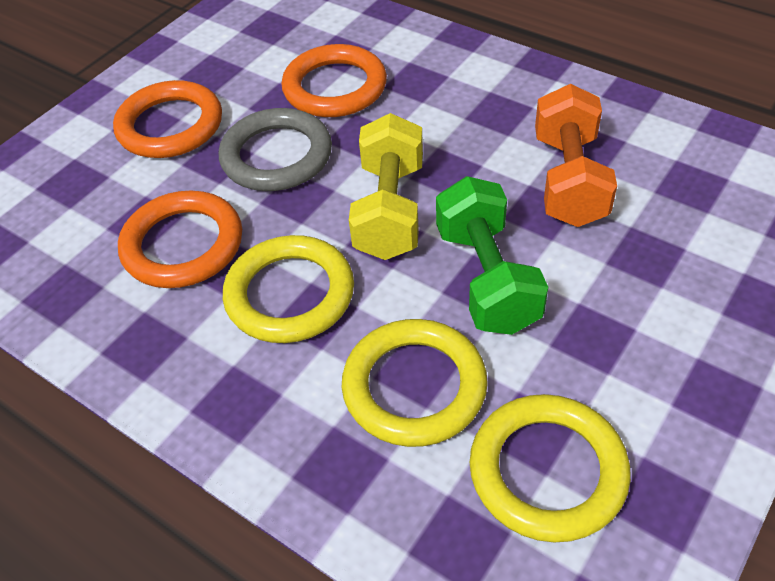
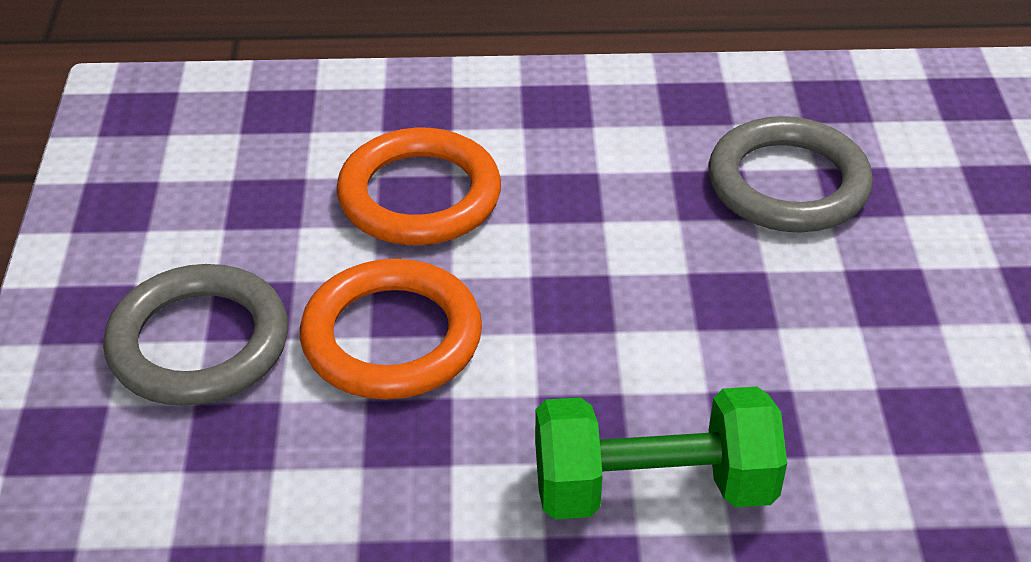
grey ring: [219,108,332,191] = 1 -> [103,264,288,406] [709,116,873,233] = 2
orange dumbbell: [535,84,617,227] = 1 -> none = 0
orange ring: [113,80,222,158] [118,191,242,288] [282,44,387,117] = 3 -> [300,259,482,400] [336,128,501,245] = 2
yellow dumbbell: [349,113,423,260] = 1 -> none = 0
yellow ring: [223,235,354,343] [342,319,488,447] [470,394,631,542] = 3 -> none = 0

